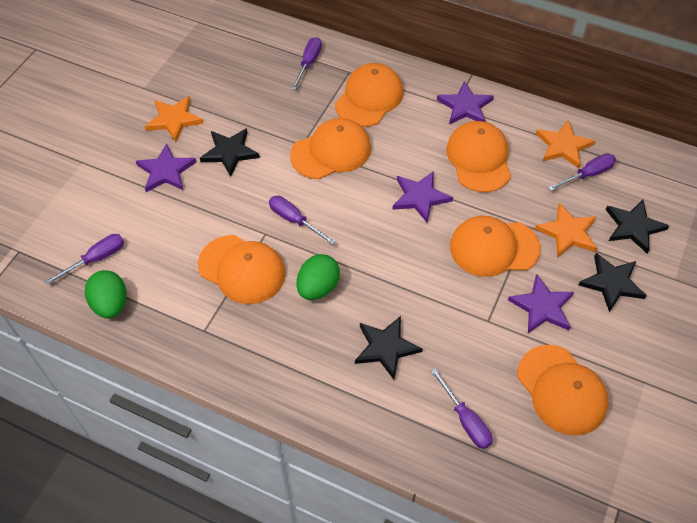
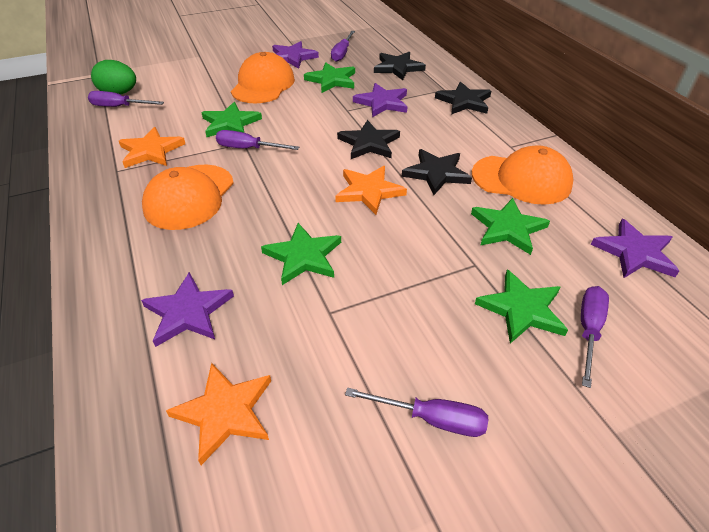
green egg: [85,270,126,319] [296,254,340,300] = 2 -> [91,60,136,95] = 1
green star: none = 0 -> [202,102,262,137] [261,223,341,285] [304,62,355,93] [471,198,550,255] [475,269,568,344] = 5
orange cap: [198,235,285,304] [290,118,371,179] [335,63,404,127] [446,121,511,192] [450,216,541,277] [517,345,608,436] = 6 -> [142,165,234,230] [231,52,295,103] [472,145,574,205] = 3

